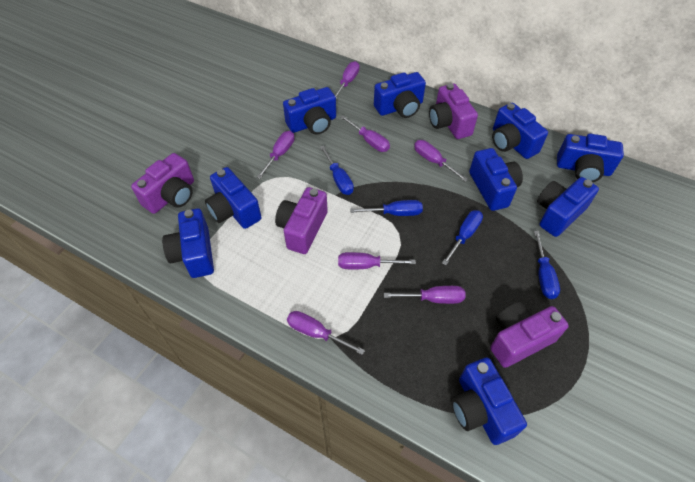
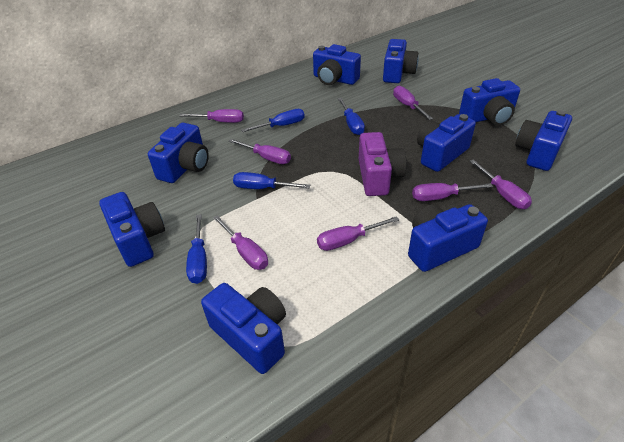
purple camera: [131,153,194,214] [275,187,328,254] [429,83,478,139] [490,302,569,368] = 4 -> [359,132,406,196] = 1

